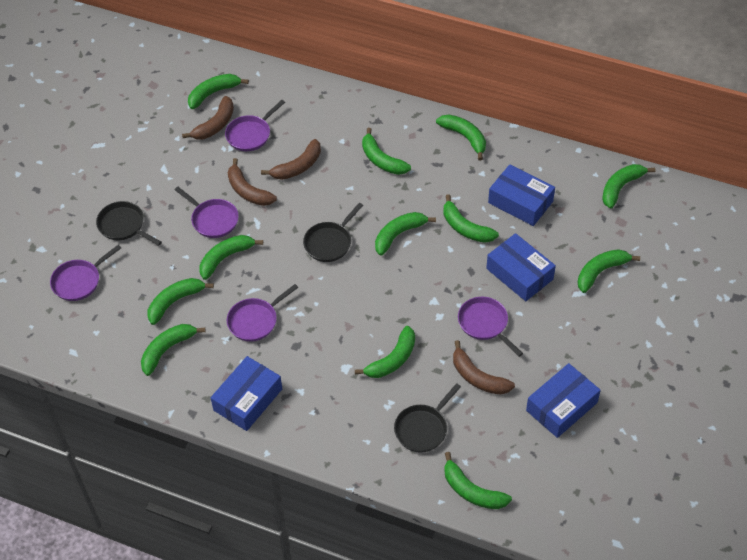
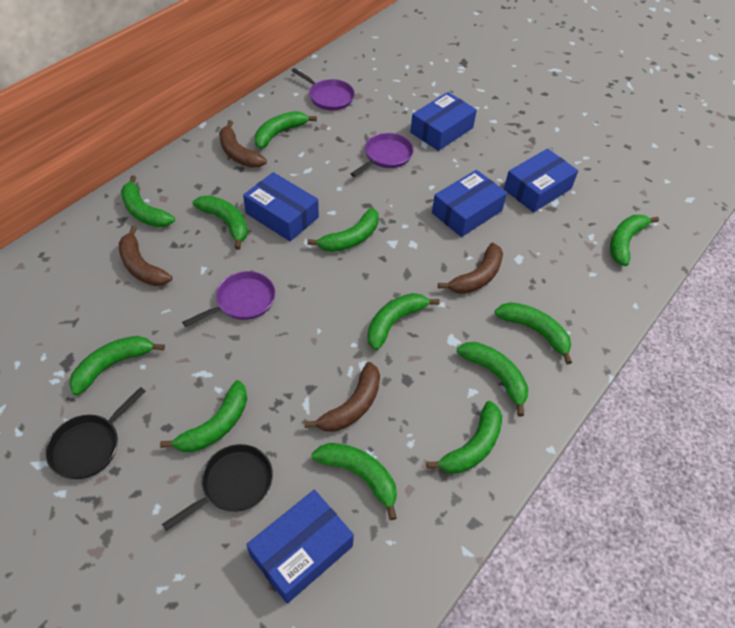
black pan: [96,201,162,246] [303,203,363,262] [394,383,461,453] = 3 -> [45,387,146,479] [162,444,273,531] = 2
blue box: [211,356,282,431] [486,233,556,301] [488,165,555,226] [526,363,601,438] = 4 -> [243,172,319,241] [246,490,354,604] [410,92,477,151] [432,170,507,237] [504,148,578,212] = 5
purple pan: [50,245,121,301] [175,187,239,238] [225,100,285,151] [227,284,298,342] [458,297,523,357] = 5 -> [182,271,275,327] [291,68,355,111] [351,133,414,177] = 3

